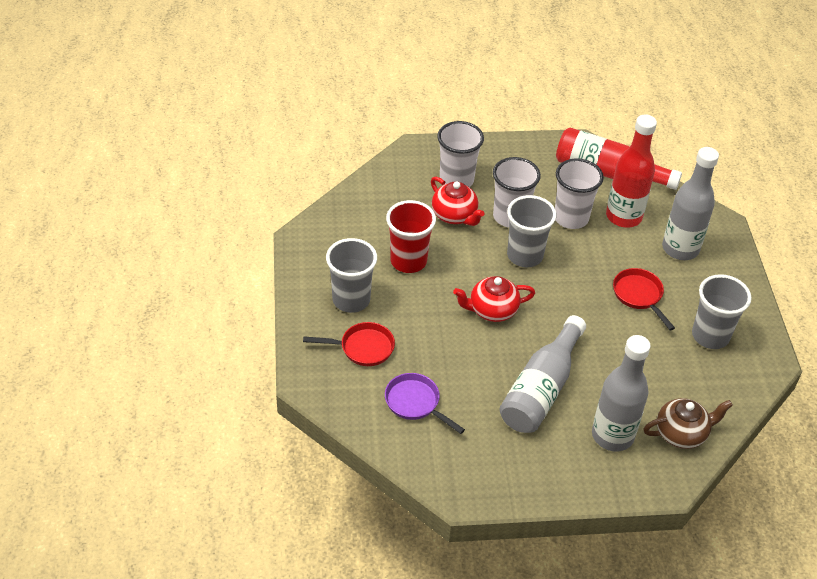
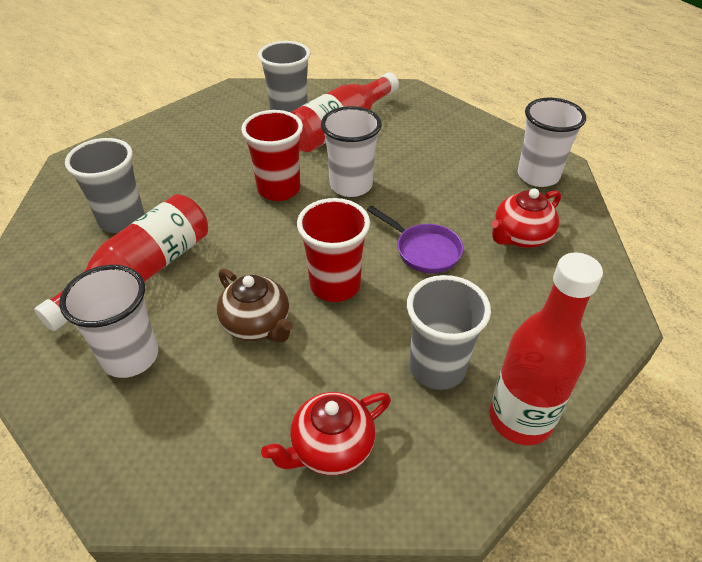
grey bottle: [499,315,586,433] [592,335,651,451] [662,147,719,260] = 3 -> none = 0
red bottle: [556,127,682,190] [606,114,657,228] = 2 -> [34,194,208,331] [291,72,399,152] [489,252,603,445] = 3
red cup: [386,200,436,273] = 1 -> [241,110,303,201] [297,198,370,302] = 2
red pan: [303,322,395,366] [613,268,675,331] = 2 -> none = 0

